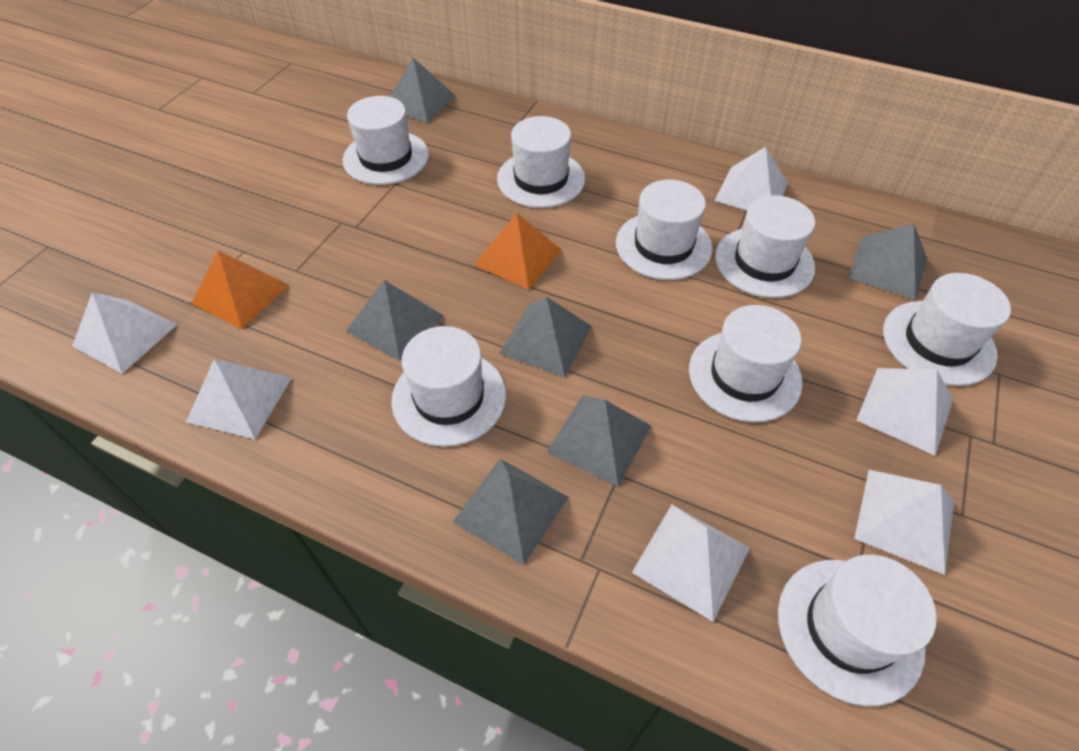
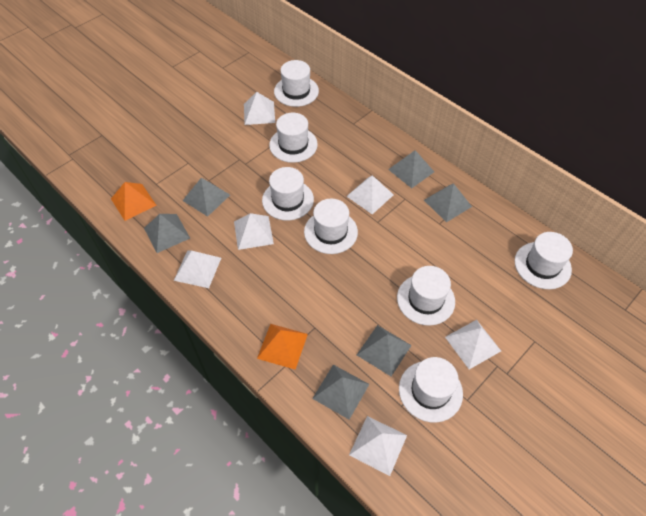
white hat: [343,96,429,185] [391,326,506,447] [497,116,585,208] [616,180,713,280] [689,305,803,422] [715,195,815,298] [778,555,937,706] [883,273,1011,386] = 8 -> [262,167,314,221] [269,113,318,163] [274,60,319,107] [304,199,358,254] [397,266,455,326] [399,357,463,423] [515,232,573,289] = 7

